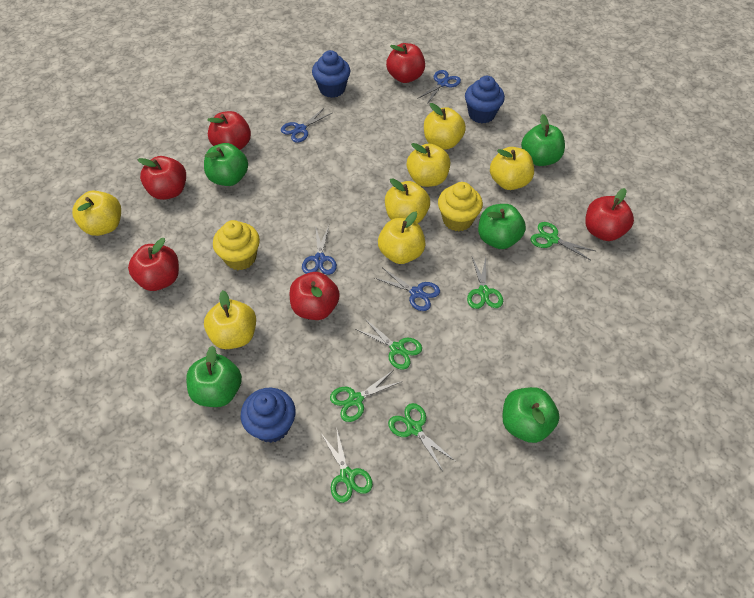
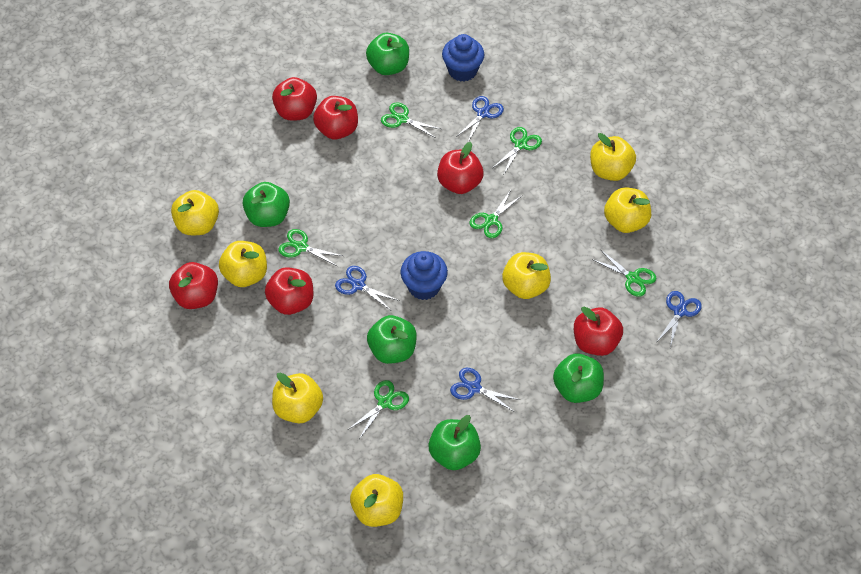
blue cupcake: [241,388,295,443] [312,50,350,98] [465,76,505,124] = 3 -> [400,251,448,300] [442,34,484,82] = 2
yellow cupcake: [213,220,260,270] [438,182,483,232] = 2 -> none = 0

